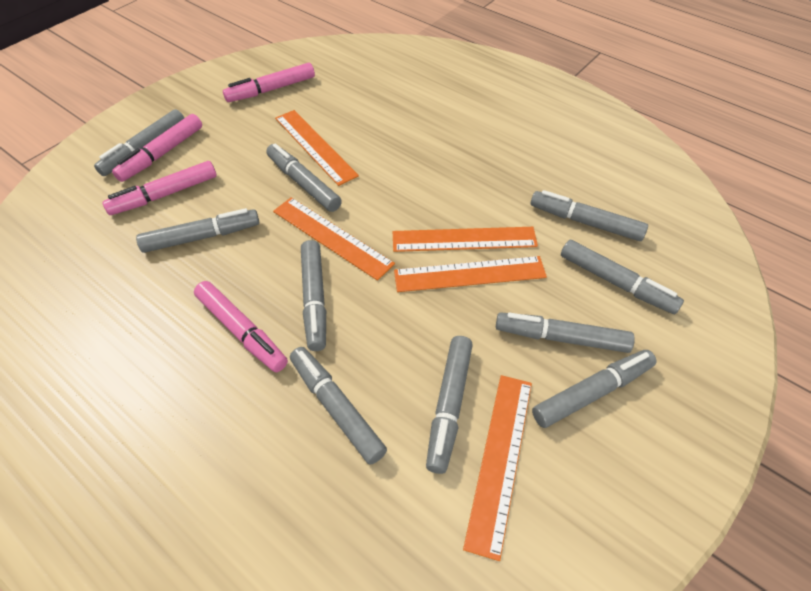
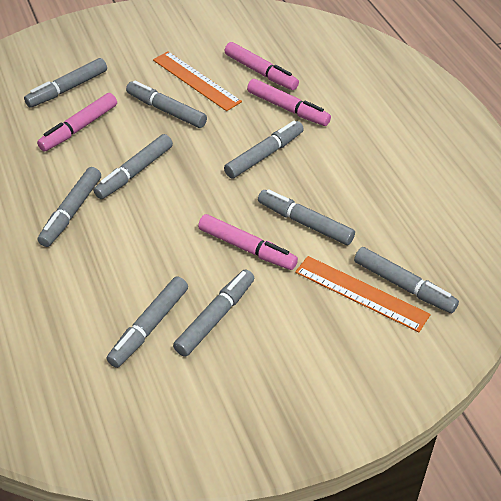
grey marker: [94,109,184,176] [136,208,259,253] [266,143,342,212] [290,347,387,465] [301,240,326,351] [426,336,473,474] [496,312,635,353] [531,190,648,241] [532,350,657,428] [561,240,684,314] = 10 -> [24,58,107,108] [38,167,101,247] [94,134,173,199] [107,277,188,368] [126,80,207,128] [173,269,254,357] [224,121,304,179] [258,189,355,245] [354,247,459,313] = 9
orange ruler: [273,197,395,281] [275,110,359,186] [393,227,538,252] [394,256,547,292] [463,375,532,561] = 5 -> [153,51,242,111] [295,256,431,332] = 2

